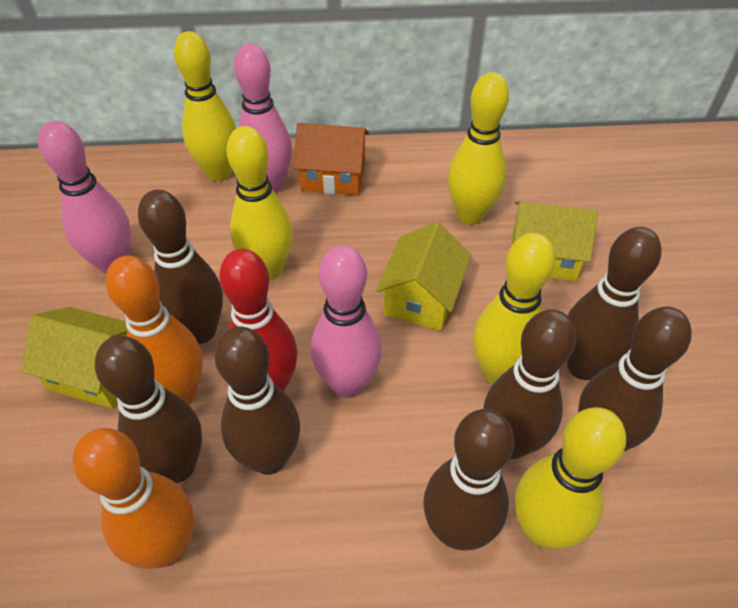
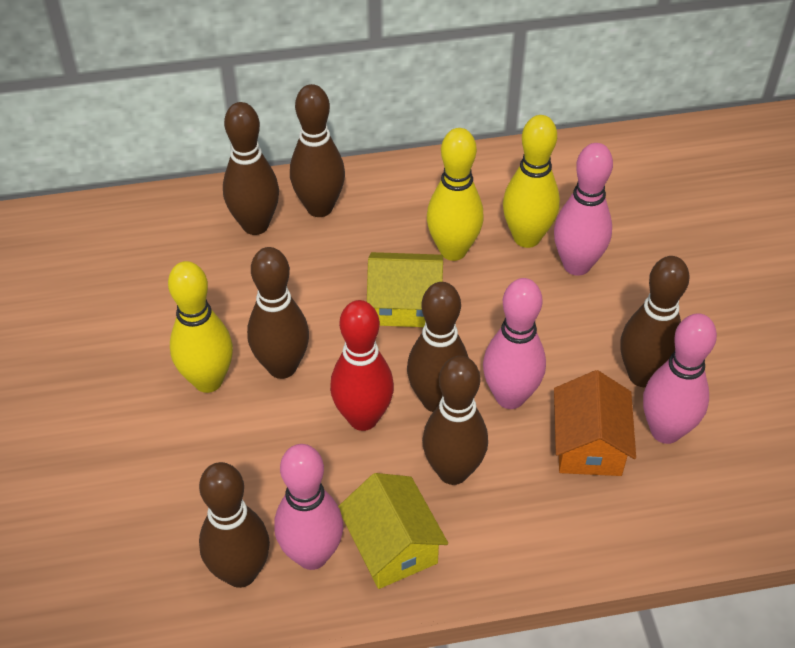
orange bowling pin: [73,428,194,569] [106,256,203,404] = 2 -> none = 0
pink bowling pin: [38,121,131,274] [234,44,292,193] [311,245,382,398] = 3 -> [274,444,343,570] [483,278,546,409] [554,143,613,276] [643,313,717,444] = 4
yellow bowling pin: [174,31,236,181] [226,126,293,280] [448,72,509,225] [473,233,555,384] [515,407,626,549] = 5 -> [168,261,233,393] [427,128,484,261] [503,115,560,248] = 3
yellow house: [21,307,127,408] [376,222,471,331] [512,201,598,281] = 3 -> [338,473,448,589] [367,252,443,327] = 2

